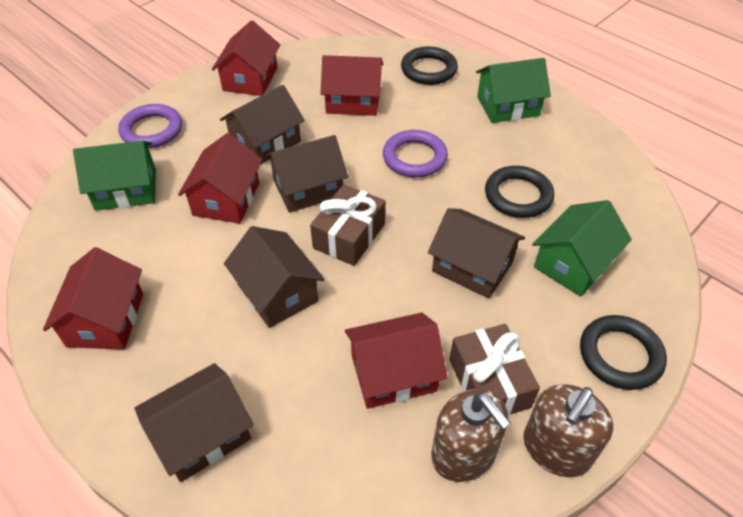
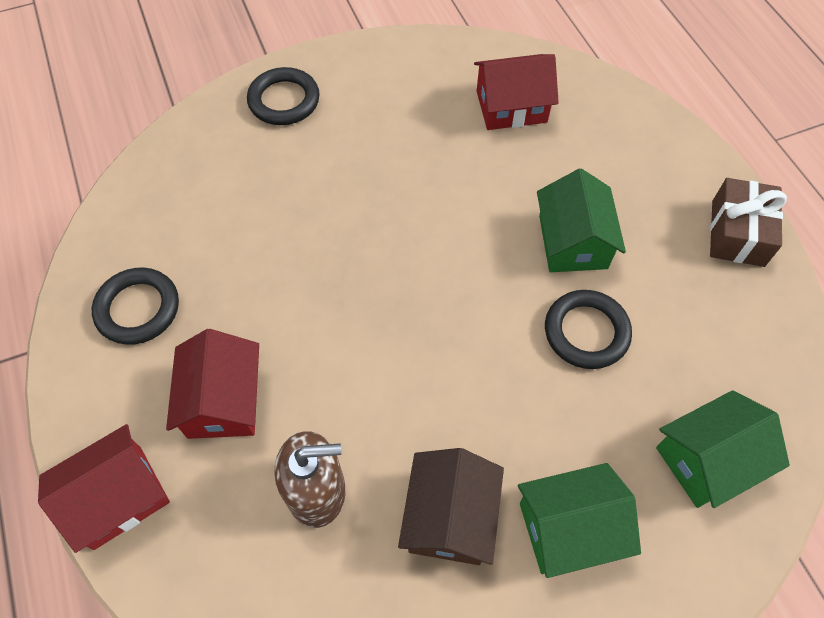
brown gift: [310,184,385,266] [449,324,540,416] = 2 -> [710,178,787,267] = 1
brown house: [135,363,254,482] [220,85,305,165] [224,226,325,328] [265,135,348,213] [428,208,525,298] = 5 -> [398,448,504,565] = 1
brown soap dispenser: [431,389,511,482] [523,384,613,477] = 2 -> [275,431,346,528] = 1
purple ring: [118,104,182,148] [383,130,448,178] = 2 -> none = 0
red house: [43,247,143,350] [178,133,262,224] [212,20,280,96] [321,55,383,116] [345,312,447,409] = 5 -> [38,424,170,553] [166,329,259,439] [474,54,559,130] = 3

